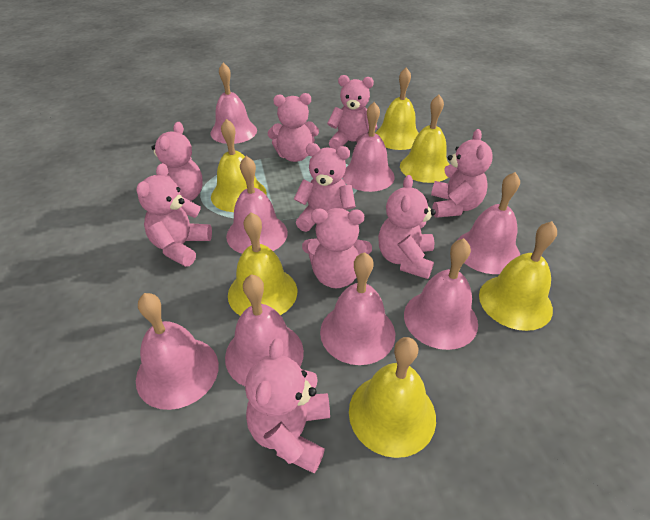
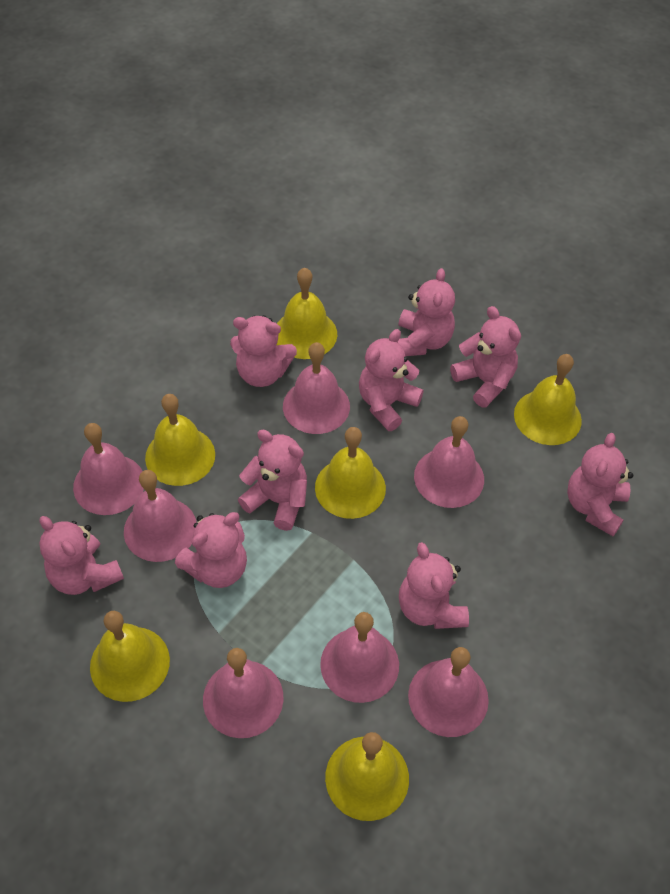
pink bell: [136,293,219,410] [210,63,257,144] [225,274,304,386] [226,156,288,254] [320,252,395,365] [342,102,395,192] [404,238,478,350] [458,172,520,274] = 8 -> [73,423,144,515] [124,470,197,562] [203,648,284,738] [283,342,350,434] [320,612,399,703] [408,647,489,737] [414,416,484,508] = 7

